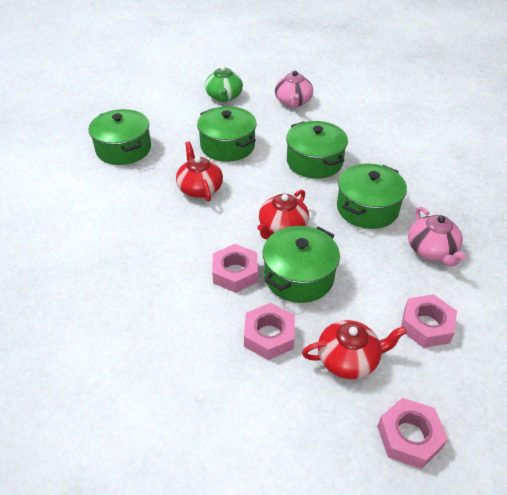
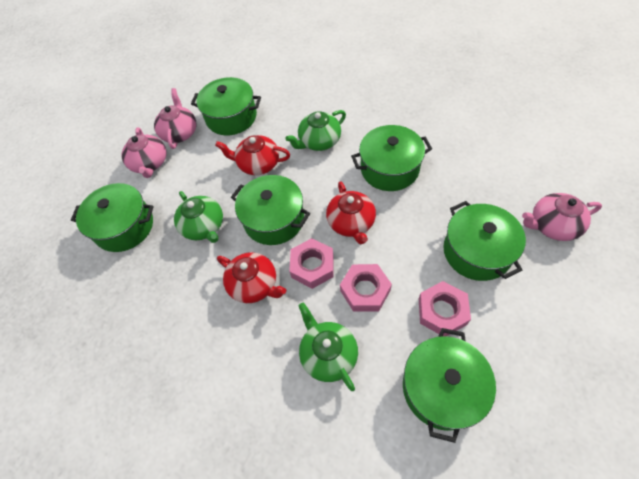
green pot: [89,109,151,165] [197,106,257,162] [263,226,340,303] [286,121,348,179] [337,164,407,229] = 5 -> [71,183,154,252] [191,77,261,135] [231,175,310,245] [351,125,432,191] [403,328,496,443] [443,201,526,281] = 6
green teapot: [205,66,243,102] = 1 -> [174,191,223,243] [285,110,346,151] [298,302,358,391] = 3
pink nut: [212,244,258,293] [244,303,295,360] [377,398,448,469] [401,294,457,348] = 4 -> [289,238,334,289] [340,264,392,312] [419,281,471,336] = 3
pink teapot: [275,70,313,108] [408,207,466,267] = 2 -> [122,127,166,178] [154,88,196,149] [522,193,602,241] = 3

